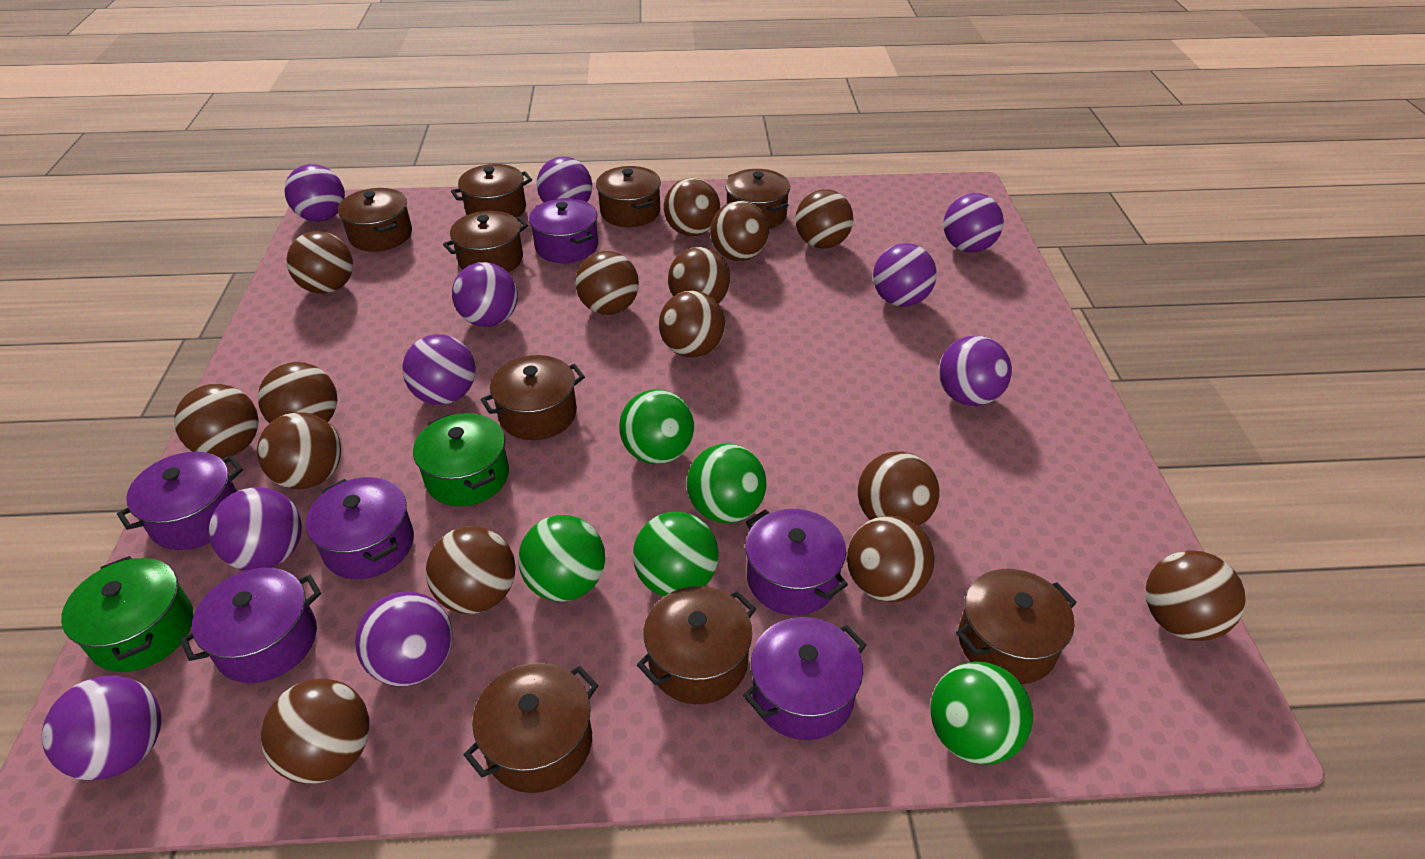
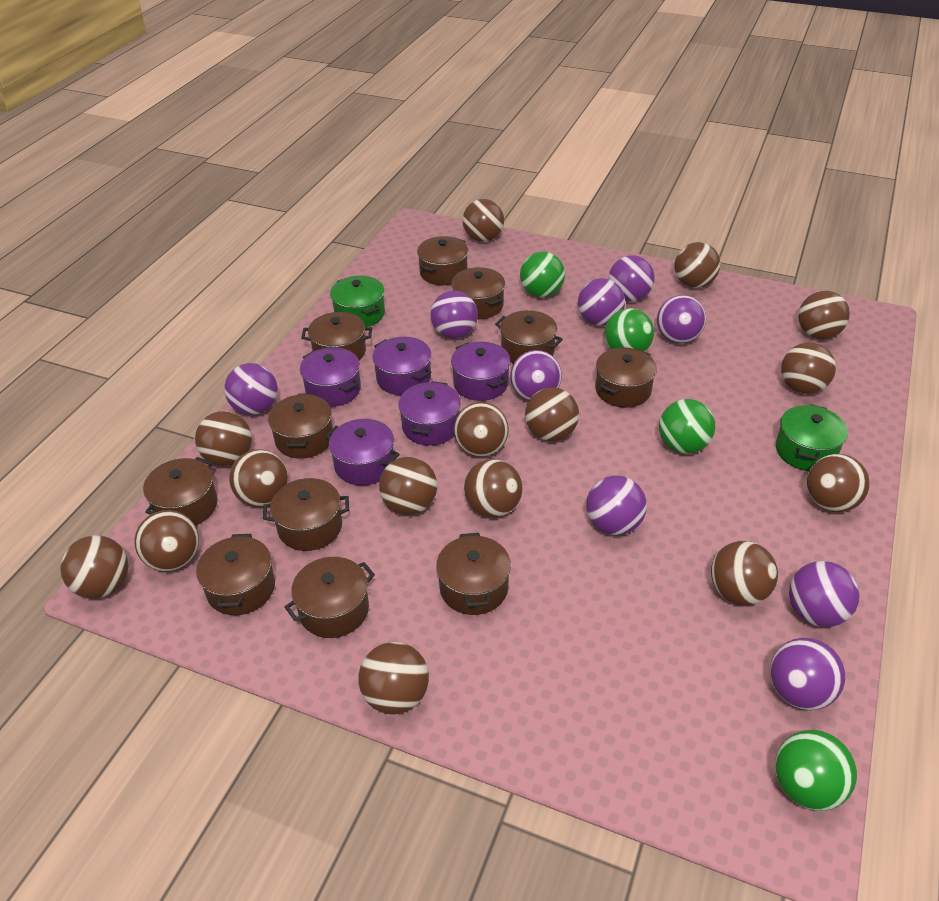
brown pot: [338,188,412,252] [443,211,528,272] [451,164,532,218] [464,663,598,793] [480,355,585,440] [596,166,661,227] [637,586,756,704] [725,169,790,229] [956,569,1077,684] = 9 -> [143,457,218,526] [196,534,275,615] [263,478,349,551] [268,394,333,459] [284,557,375,638] [301,312,372,361] [417,236,468,285] [436,533,511,615] [451,267,505,320] [495,310,563,364] [595,347,657,408] = 11
green ball: [518,515,605,602] [619,389,694,464] [633,512,719,596] [687,444,766,523] [930,662,1033,765] = 5 -> [520,252,565,297] [605,308,654,352] [659,399,715,454] [775,730,857,811] = 4
purple ball: [42,676,161,780] [209,487,302,571] [284,164,345,222] [355,592,453,686] [402,334,475,405] [452,262,518,327] [537,157,592,203] [873,243,937,307] [939,336,1012,406] [943,193,1004,253] = 10 -> [224,363,278,415] [430,291,478,339] [510,350,562,401] [578,278,625,326] [586,475,647,535] [608,255,654,302] [657,295,706,344] [770,638,845,710] [789,561,860,627] = 9
purple pot: [117,452,243,550] [180,568,321,683] [306,477,414,579] [529,198,598,263] [743,617,866,740] [745,509,848,615] = 6 -> [300,347,361,407] [325,419,400,486] [372,337,431,395] [399,381,461,446] [451,341,511,401] = 5

